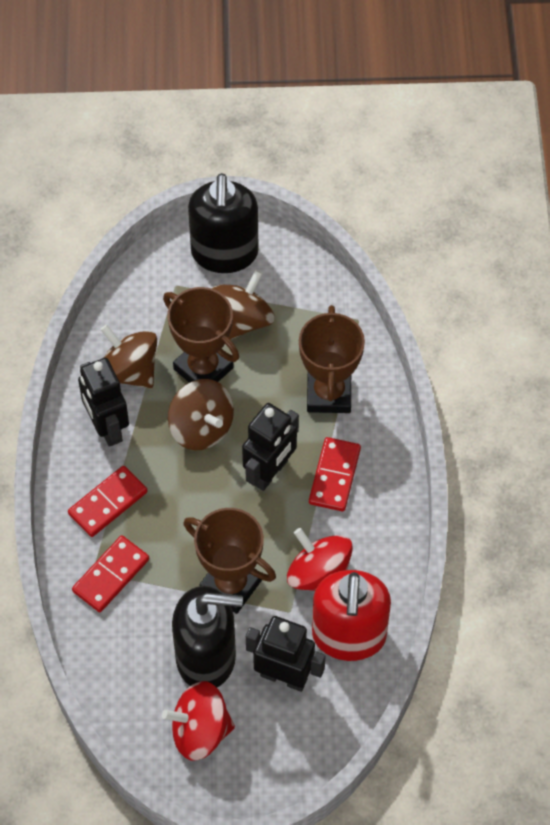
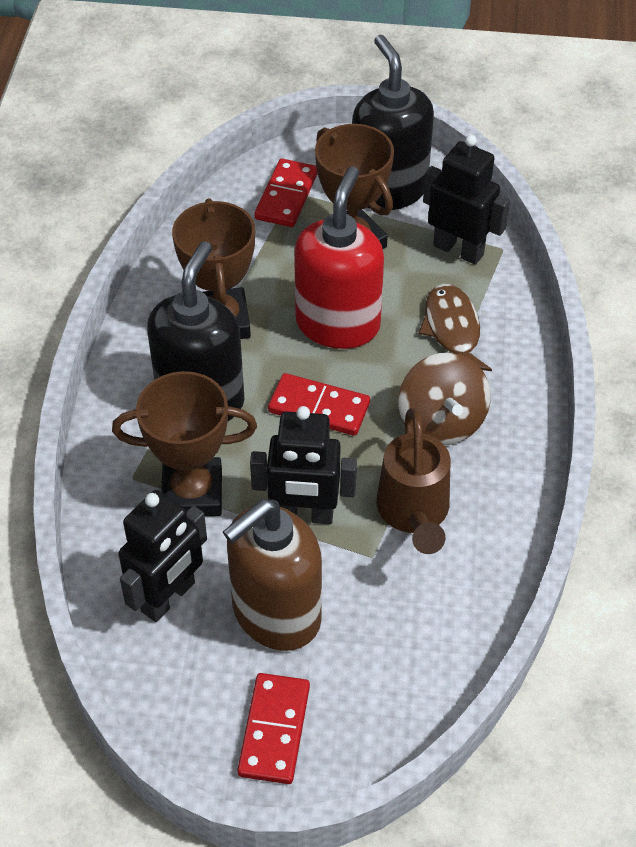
brown fish: none = 0 -> [418,284,492,371] = 1
brown soap dispenser: none = 0 -> [223,499,322,651] = 1
brown spinning top: [100,325,157,388] [168,379,234,450] [211,270,275,340] = 3 -> [398,352,491,445] = 1
brown watering can: none = 0 -> [377,408,450,554] = 1
red spinning top: [162,681,235,761] [287,528,353,591] = 2 -> none = 0

